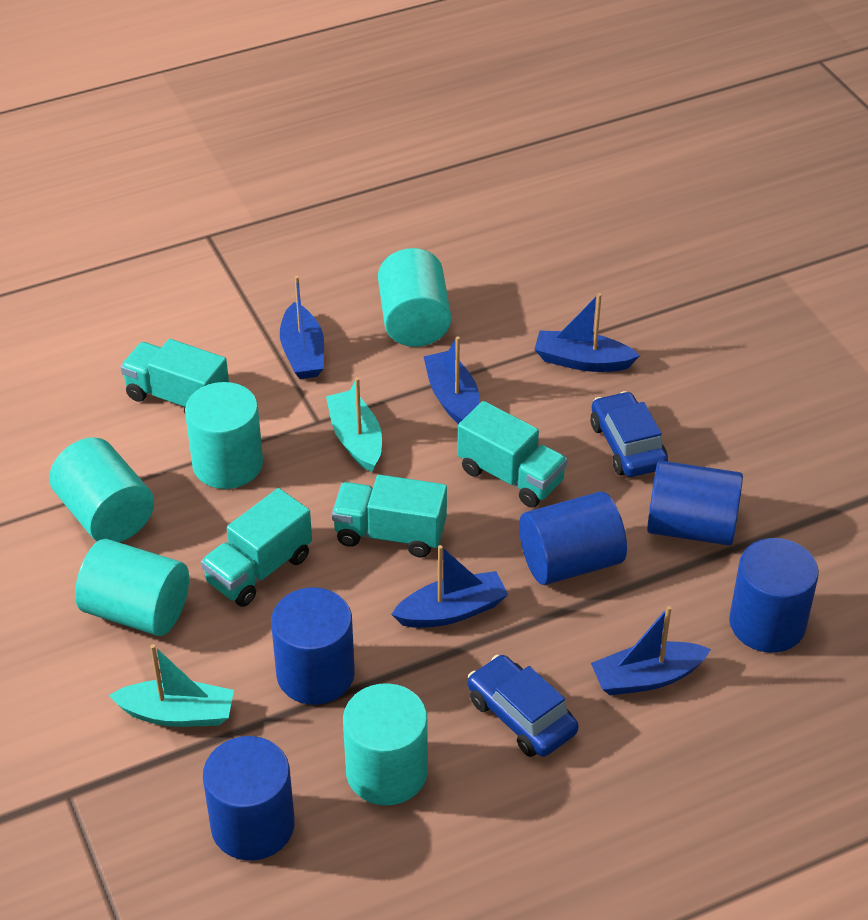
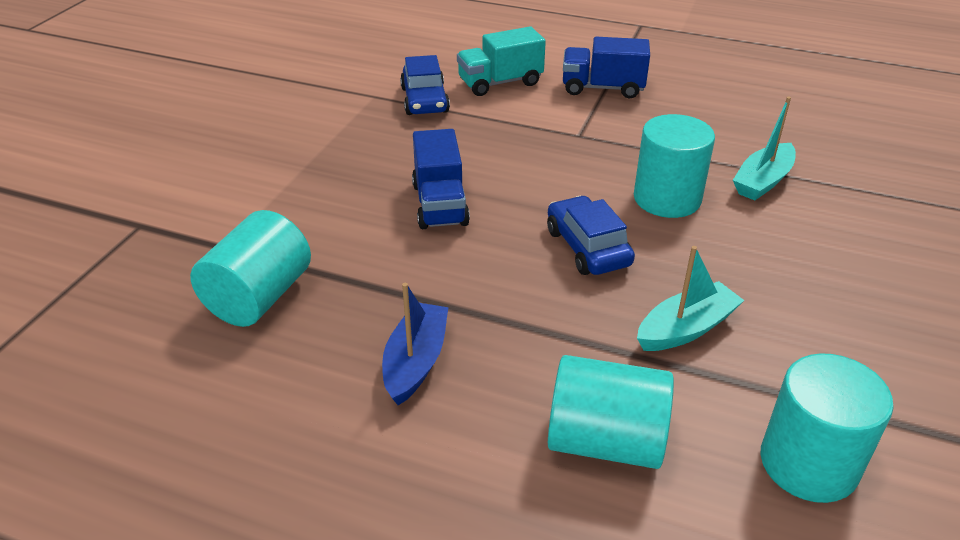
blue boat: [280,276,324,379] [391,545,508,628] [424,336,479,424] [534,293,640,372] [591,606,711,695] = 5 -> [382,283,448,405] = 1
blue cylinder: [203,736,295,861] [271,587,355,705] [519,491,627,585] [647,461,743,546] [729,538,819,653] = 5 -> none = 0
blue truck: none = 0 -> [412,129,470,229] [563,37,650,98] = 2
turquoise cylinder: [49,437,154,542] [75,539,189,636] [185,382,263,489] [343,683,428,805] [378,248,451,347] = 5 -> [190,210,311,327] [548,355,674,469] [634,114,715,218] [760,353,894,503] = 4
turquoise truck: [120,339,229,413] [201,488,312,607] [332,474,447,557] [457,401,568,508] = 4 -> [457,27,546,96] = 1

